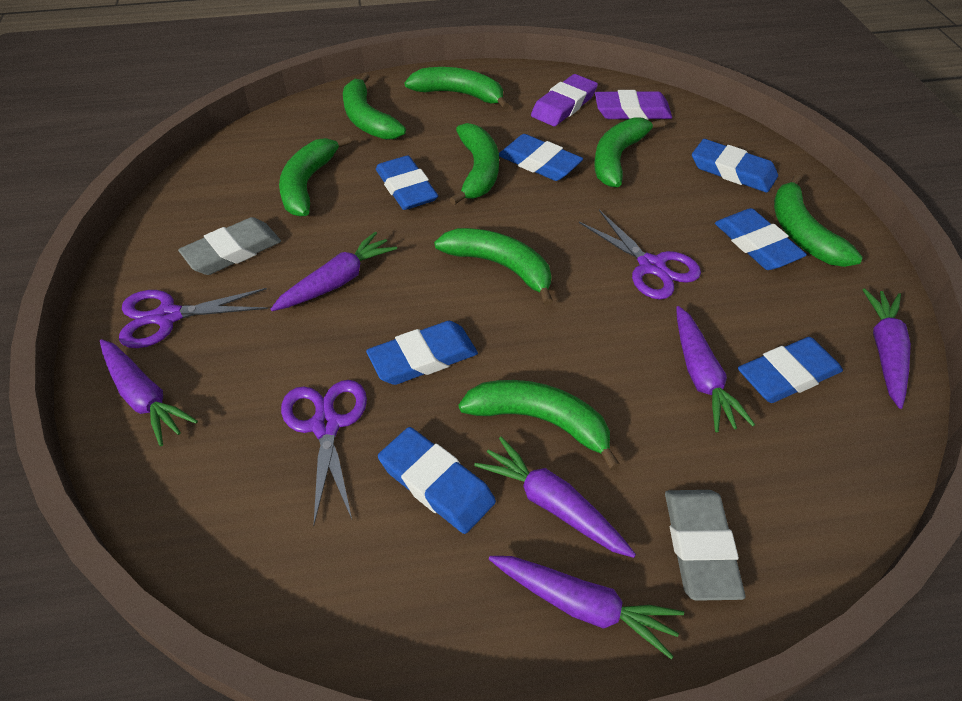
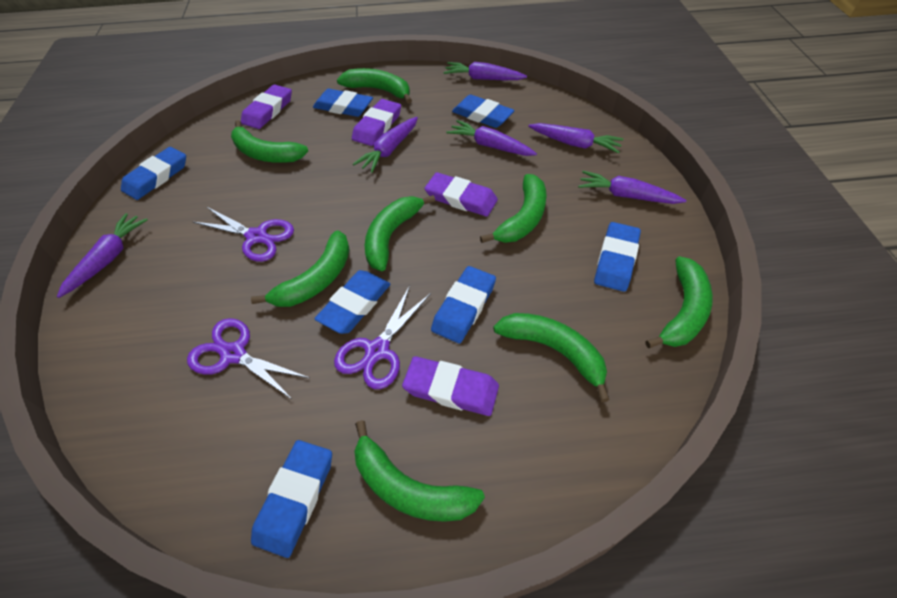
grey eraser: [178,217,281,275] [665,490,745,601] = 2 -> none = 0
purple eraser: [531,74,598,126] [595,90,672,120] = 2 -> [241,84,292,129] [352,99,401,146] [402,356,499,416] [424,172,498,217] = 4

